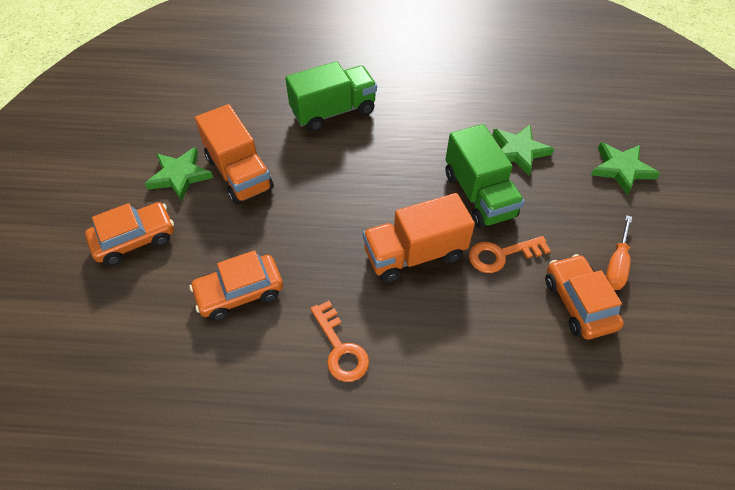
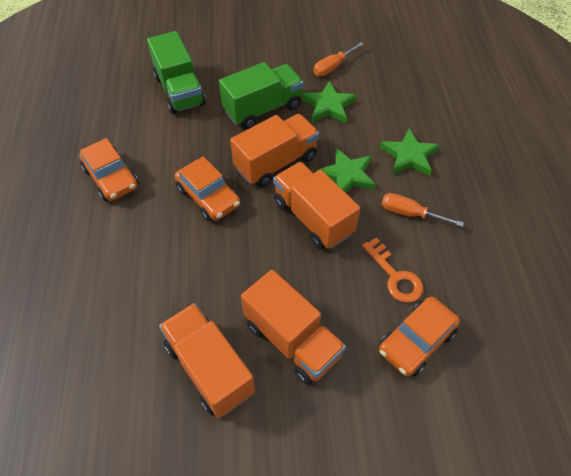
orange key: [310,301,369,382] [469,236,551,273] = 2 -> [362,237,423,303] = 1
orange screwdriver: [606,215,632,290] = 1 -> [313,42,364,76] [382,193,464,227] = 2
orange truck: [195,104,274,204] [363,193,475,283] = 2 -> [159,303,255,418] [230,114,319,188] [241,270,346,385] [273,162,360,249] = 4

